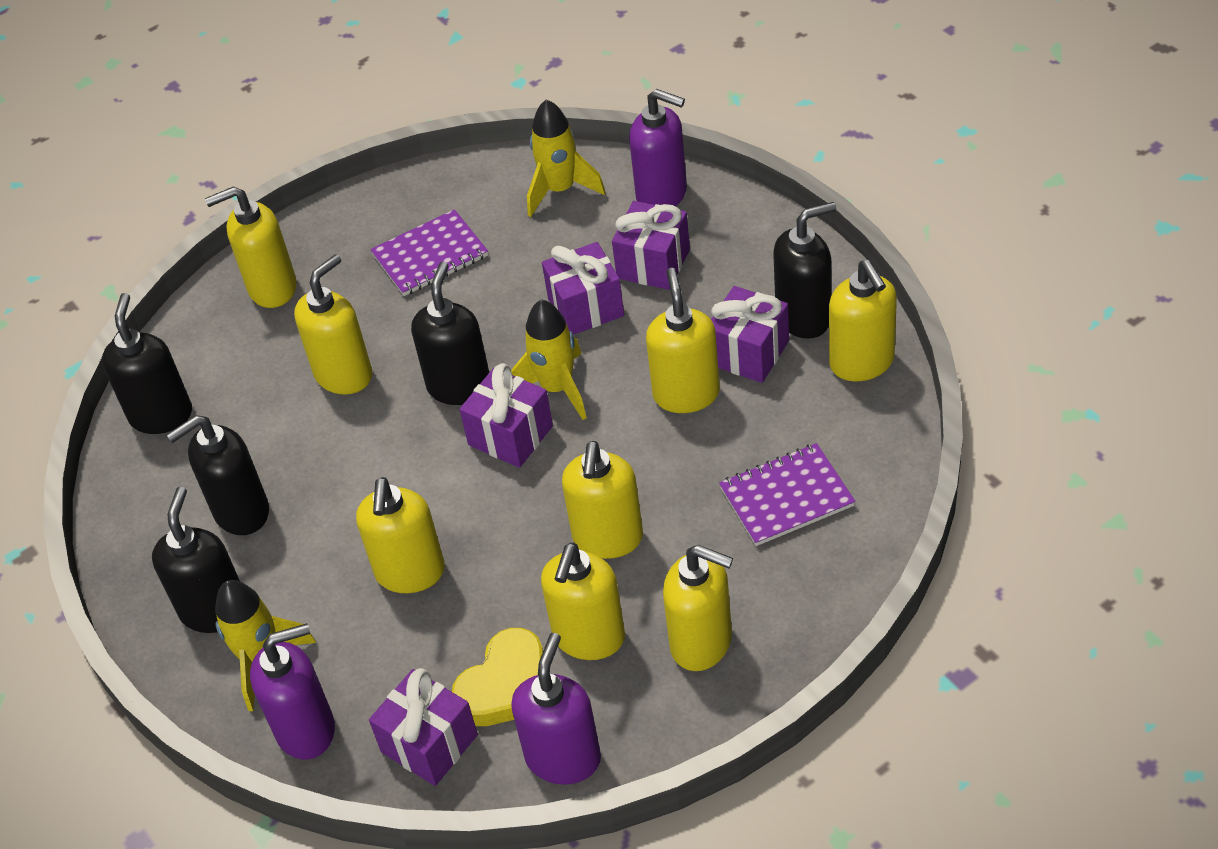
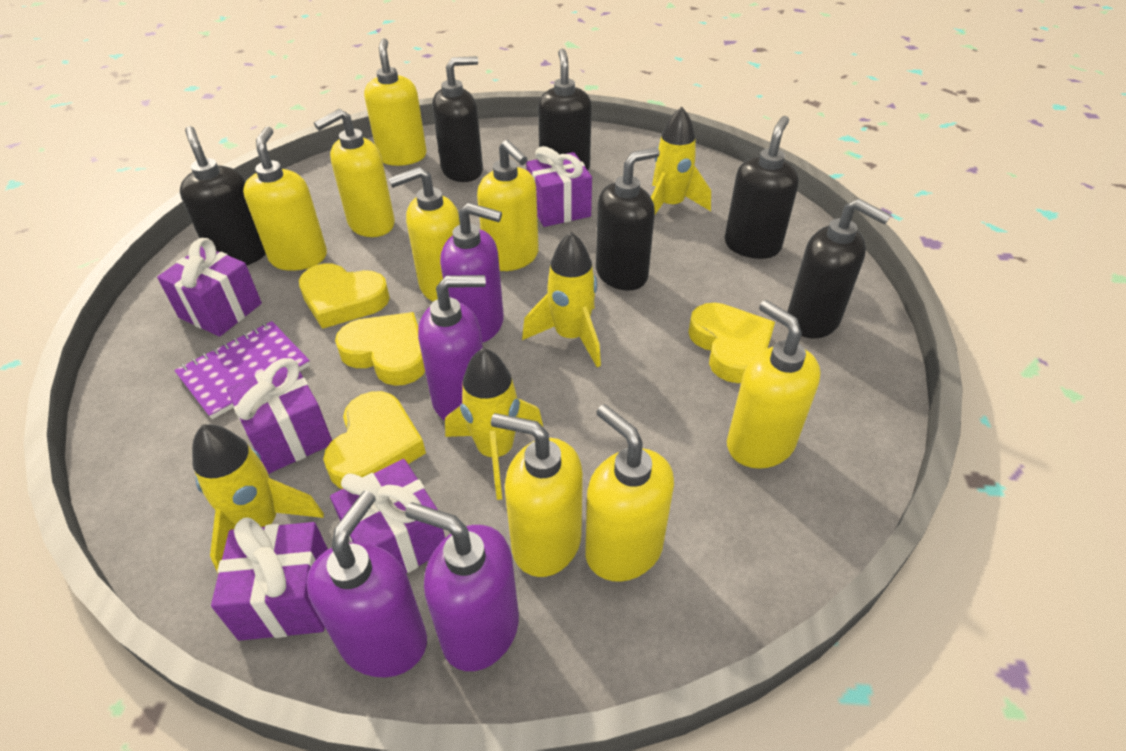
black soap dispenser: [102,293,192,434] [152,487,240,633] [167,415,269,535] [411,262,489,405] [773,202,836,339] = 5 -> [180,126,266,266] [432,56,483,182] [538,49,592,170] [596,147,660,291] [724,116,799,259] [787,199,891,338] = 6
purple notebook: [370,209,488,296] [719,443,856,546] = 2 -> [174,321,310,419] = 1
purple soap dispenser: [250,623,335,760] [511,633,601,785] [629,89,687,207] = 3 -> [306,491,427,677] [405,502,519,671] [418,275,486,421] [440,203,504,343] = 4
yellow heart: [452,628,543,726] = 1 -> [299,263,390,329] [323,391,426,489] [335,312,425,386] [688,303,775,383] = 4
yellow rocket: [215,580,316,711] [511,300,587,420] [527,99,606,217] = 3 -> [192,424,324,573] [445,348,543,500] [522,232,601,367] [651,107,711,214] = 4

